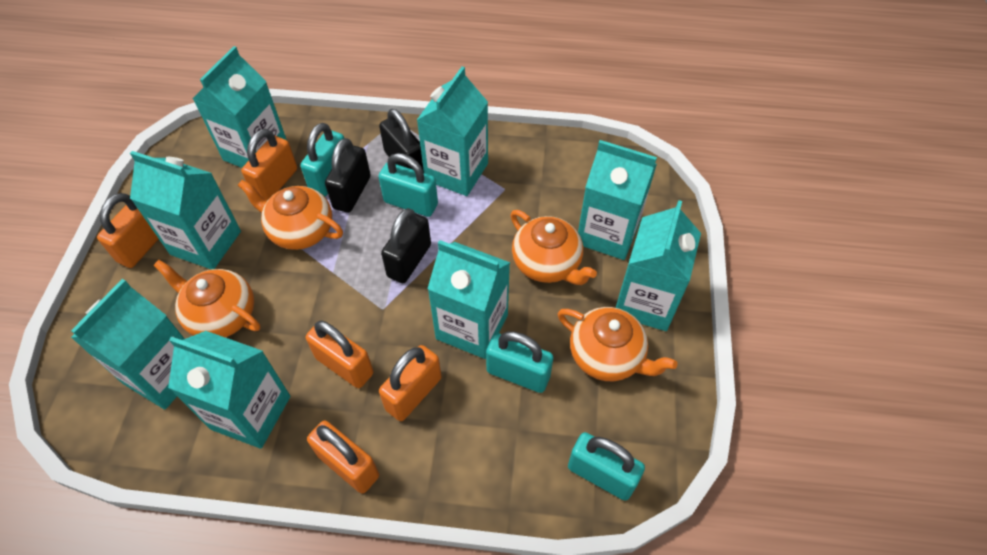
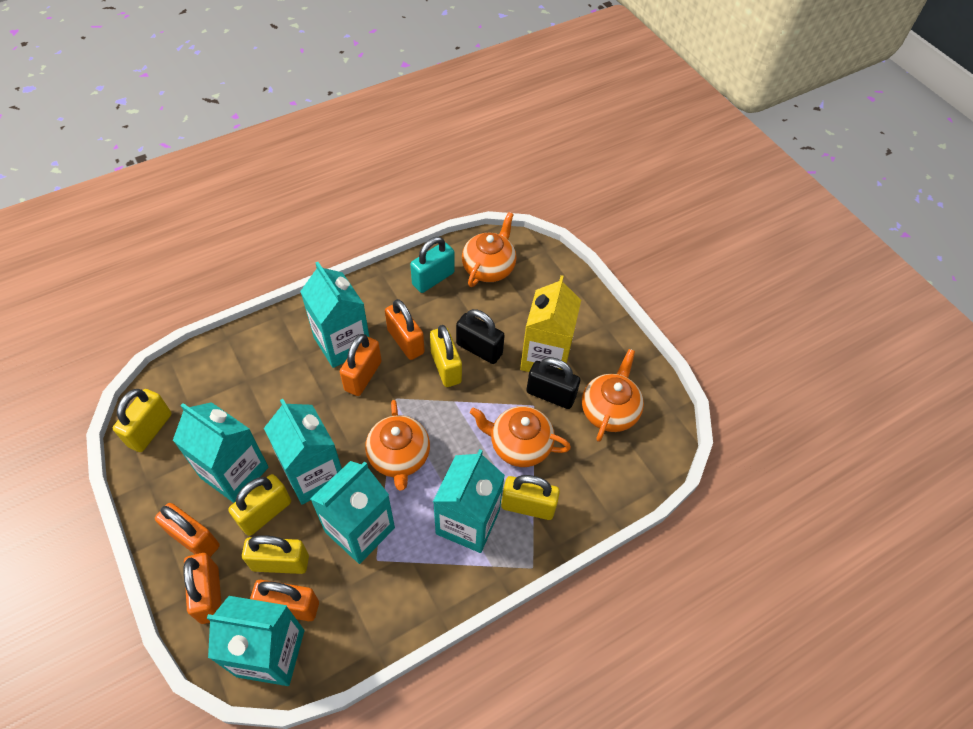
black padlock: [325,138,371,213] [379,109,424,173] [381,208,431,283] = 3 -> [456,309,505,364] [526,358,580,409] = 2
turquoise carton: [71,279,185,409] [130,151,241,269] [168,331,290,449] [193,46,287,168] [417,66,488,196] [428,240,510,359] [578,140,657,260] [615,200,701,331] = 8 -> [173,402,269,503] [207,596,304,686] [264,399,342,505] [300,262,369,368] [310,461,395,564] [433,449,505,553] = 6
turquoise padlock: [300,123,344,197] [378,153,438,217] [486,331,553,393] [568,432,645,501] = 4 -> [410,237,455,293] = 1
yellow carton: none = 0 -> [520,275,581,372] = 1
yellow padlock: none = 0 -> [113,389,172,452] [228,474,291,536] [242,535,309,574] [430,325,462,387] [501,475,560,520] = 5

